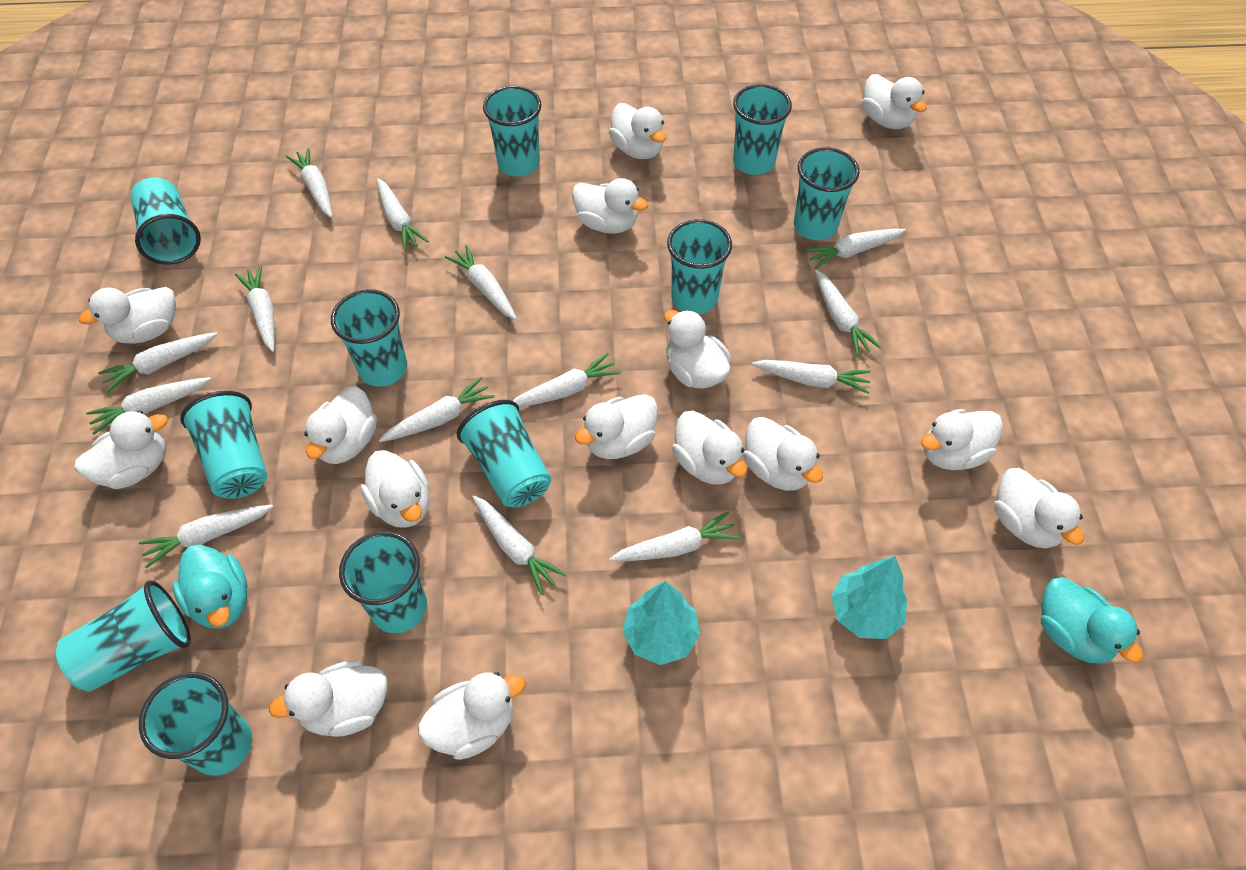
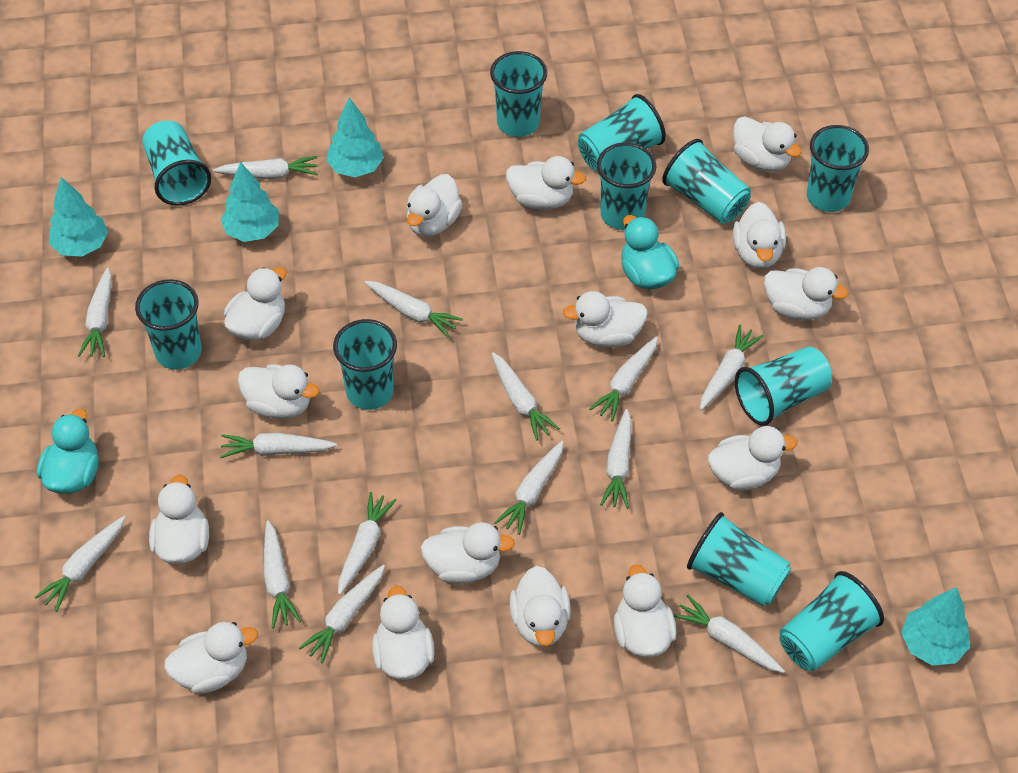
turquoise tree: [623,581,700,665] [831,556,907,639] = 2 -> [49,177,108,257] [221,162,279,242] [326,97,384,177] [901,587,970,666] = 4

